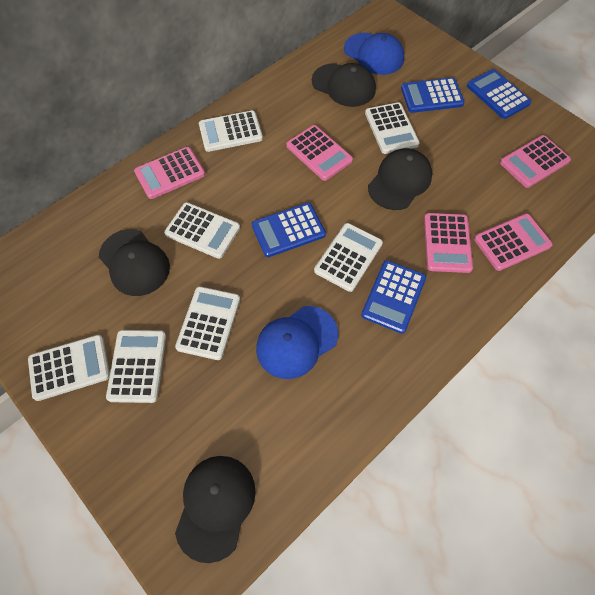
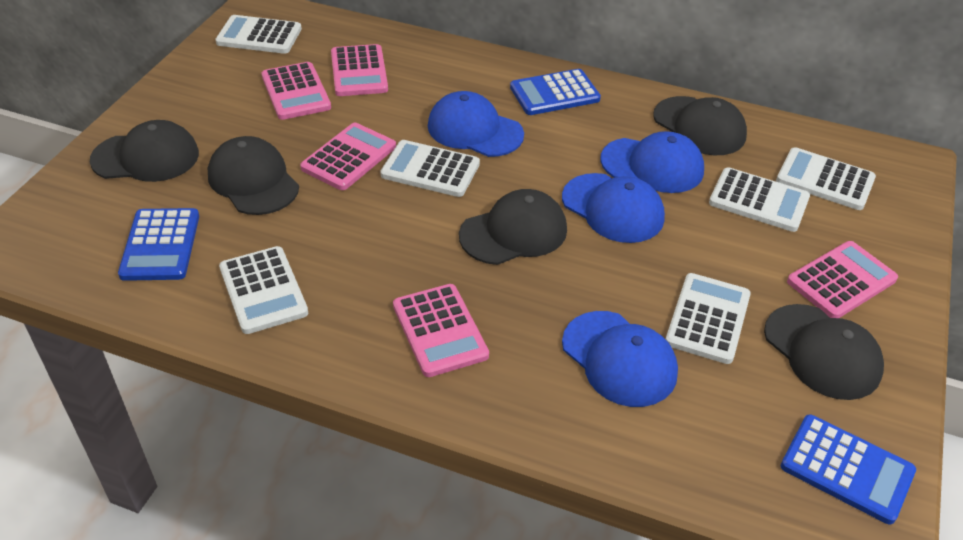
black cap: [99,229,170,296] [175,456,256,563] [312,63,376,107] [368,148,432,210] = 4 -> [90,120,199,182] [208,136,299,215] [459,189,567,265] [653,96,747,155] [764,304,884,400] = 5
blue calculator: [252,203,326,257] [361,260,426,334] [401,78,465,113] [467,69,532,119] = 4 -> [118,208,199,281] [510,69,601,115] [781,415,916,524] = 3
blue cap: [256,306,338,379] [344,33,404,75] = 2 -> [428,91,524,157] [562,173,665,243] [562,311,678,407] [600,131,704,193] = 4
white calculator: [28,335,110,401] [106,330,166,403] [164,202,240,259] [175,287,240,360] [199,111,263,152] [314,223,383,292] [365,102,420,154] = 7 -> [215,15,302,54] [219,246,308,334] [380,140,480,197] [666,273,751,364] [709,167,810,232] [776,147,876,210] = 6

